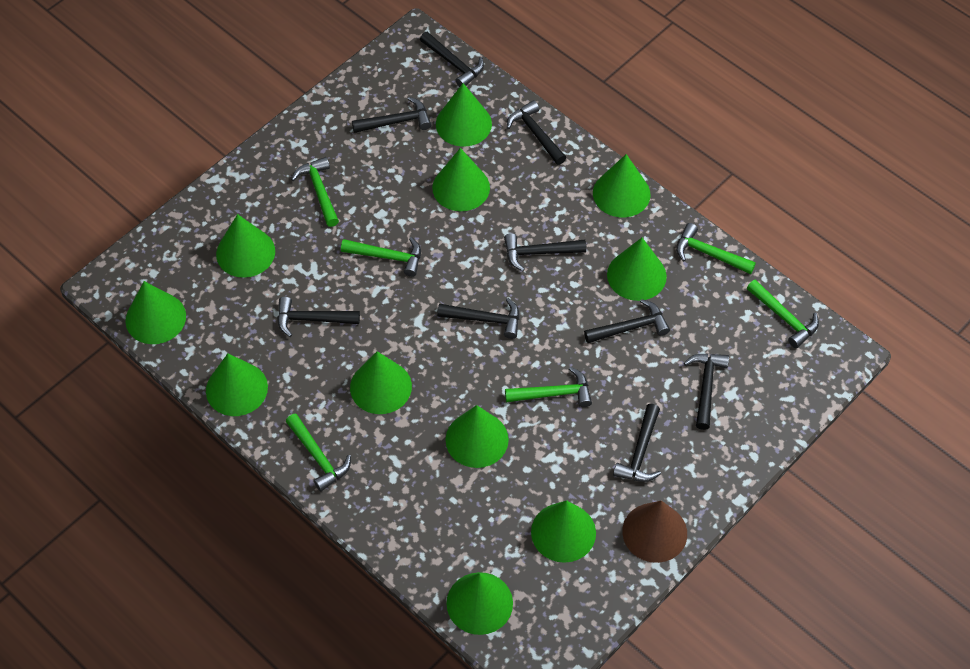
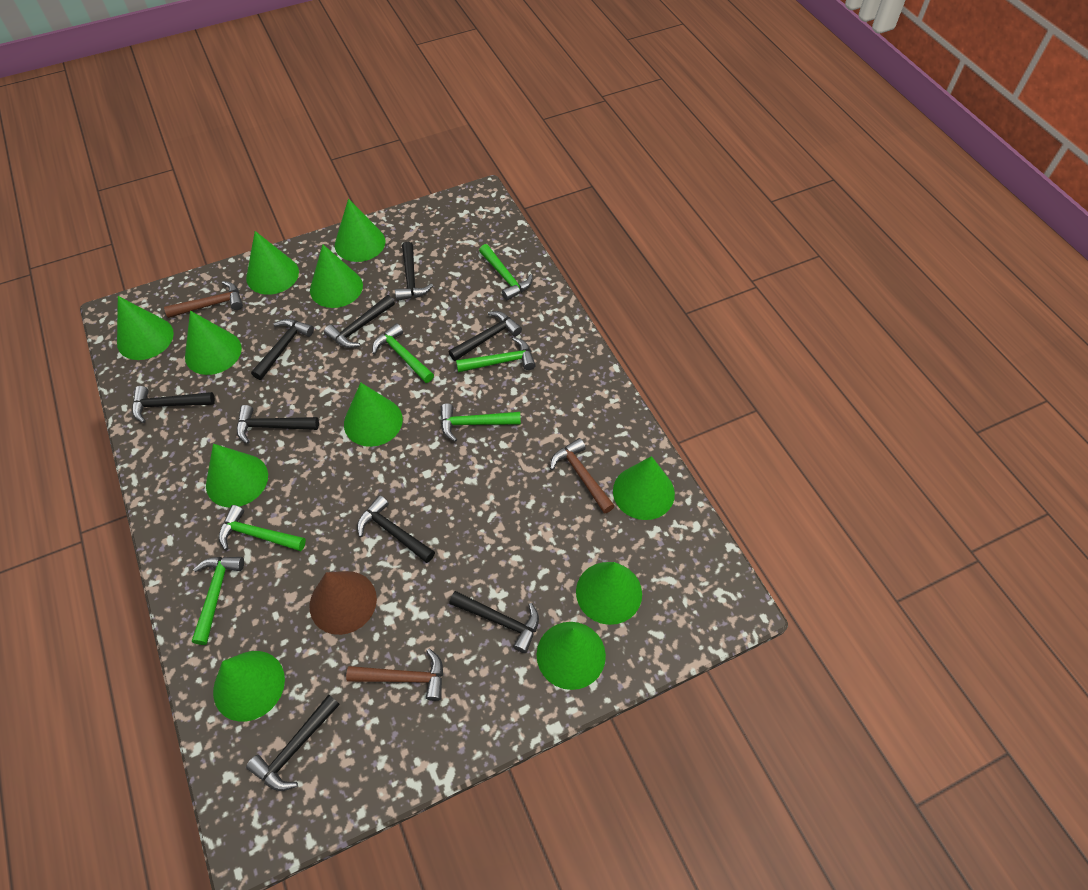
brown hammer: none = 0 -> [164,281,243,318] [346,649,443,701] [550,438,615,513] = 3

